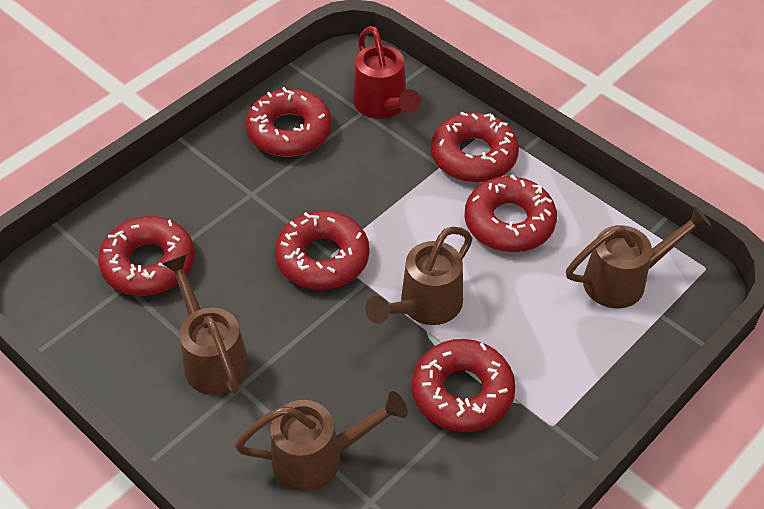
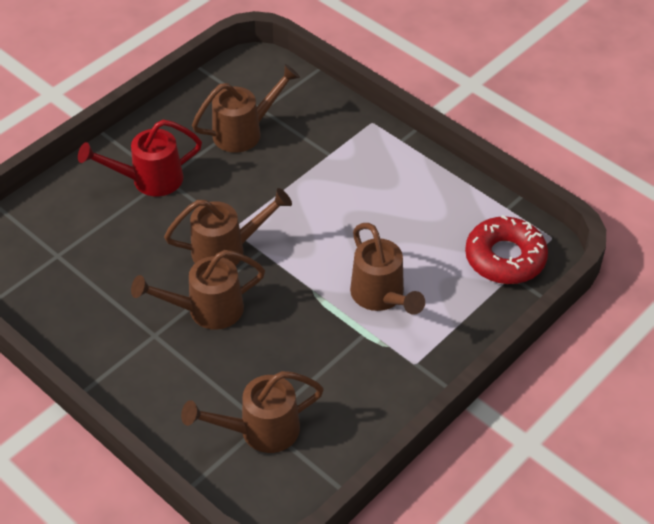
brown watering can: [162,254,249,395] [235,391,408,492] [365,227,472,325] [566,206,711,308] = 4 -> [131,250,265,329] [164,188,292,266] [181,371,324,453] [192,64,300,153] [350,223,425,315] = 5
red donut: [98,216,195,296] [246,87,332,157] [275,210,370,290] [412,339,516,432] [431,112,519,183] [465,175,557,252] = 6 -> [465,215,548,284] = 1

